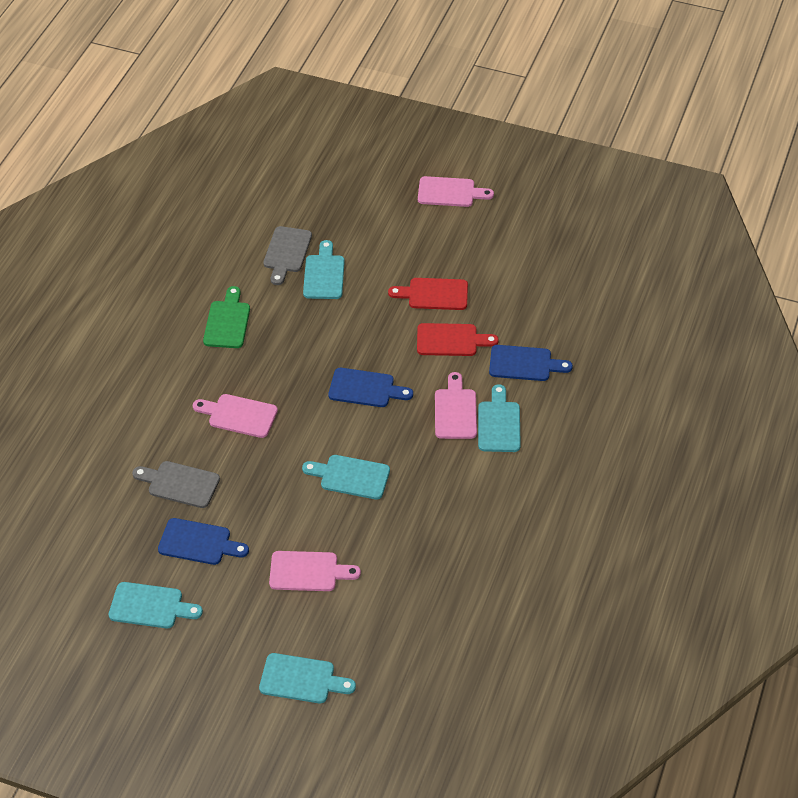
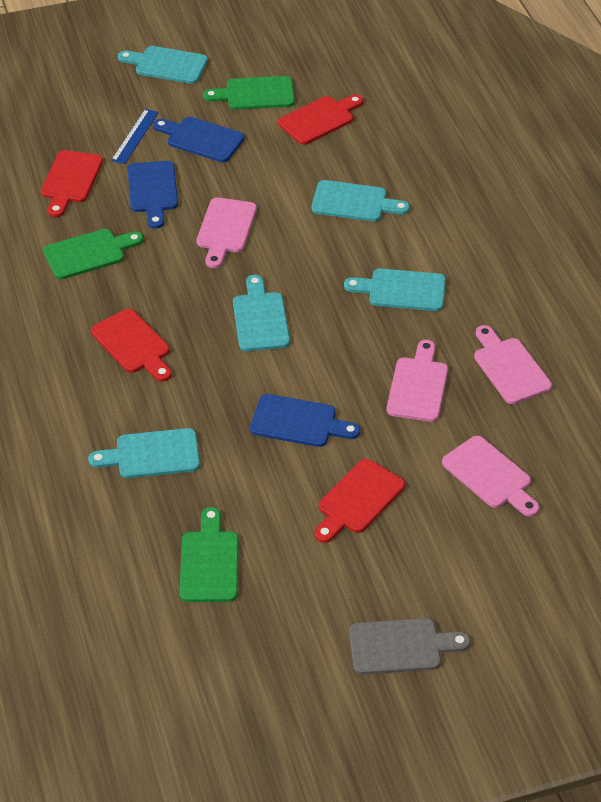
blue ruler: none = 0 -> [111,109,159,164] = 1
green cutting board: [203,286,250,348] = 1 -> [43,229,143,279] [180,507,239,602] [203,76,295,110] = 3
grey cutting board: [132,461,220,508] [263,226,312,285] = 2 -> [349,618,470,675] = 1
red cutting board: [388,278,468,310] [417,323,499,356] = 2 -> [41,150,103,217] [91,309,172,382] [278,94,363,145] [314,459,405,543] = 4

